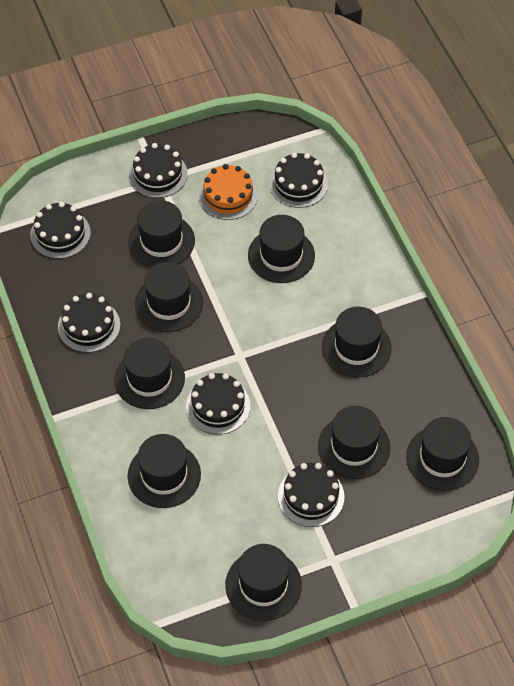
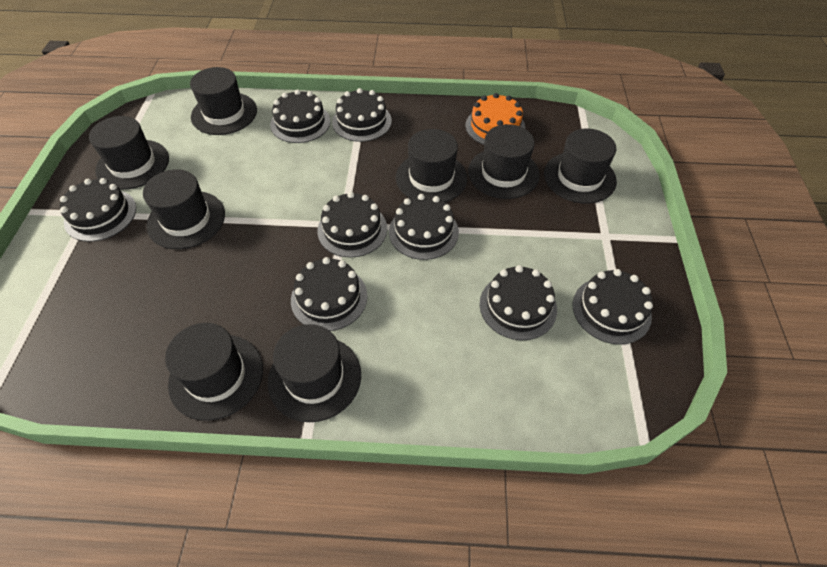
black cake: [30,202,91,259] [58,293,120,353] [129,143,188,198] [186,373,251,435] [269,153,328,208] [278,463,345,527] = 6 -> [60,178,136,242] [270,89,330,143] [291,257,367,331] [318,192,387,258] [332,88,392,142] [389,194,459,260] [480,265,557,340] [573,269,653,345] = 8
black hat: [114,338,185,409] [128,200,195,268] [128,434,201,508] [135,262,203,332] [225,544,302,621] [248,215,315,283] [318,406,391,479] [322,306,392,378] [406,417,479,491] = 9 -> [89,116,169,190] [143,169,225,249] [165,323,263,421] [190,67,257,135] [268,324,361,422] [396,129,468,202] [468,124,540,199] [544,129,617,204] = 8

